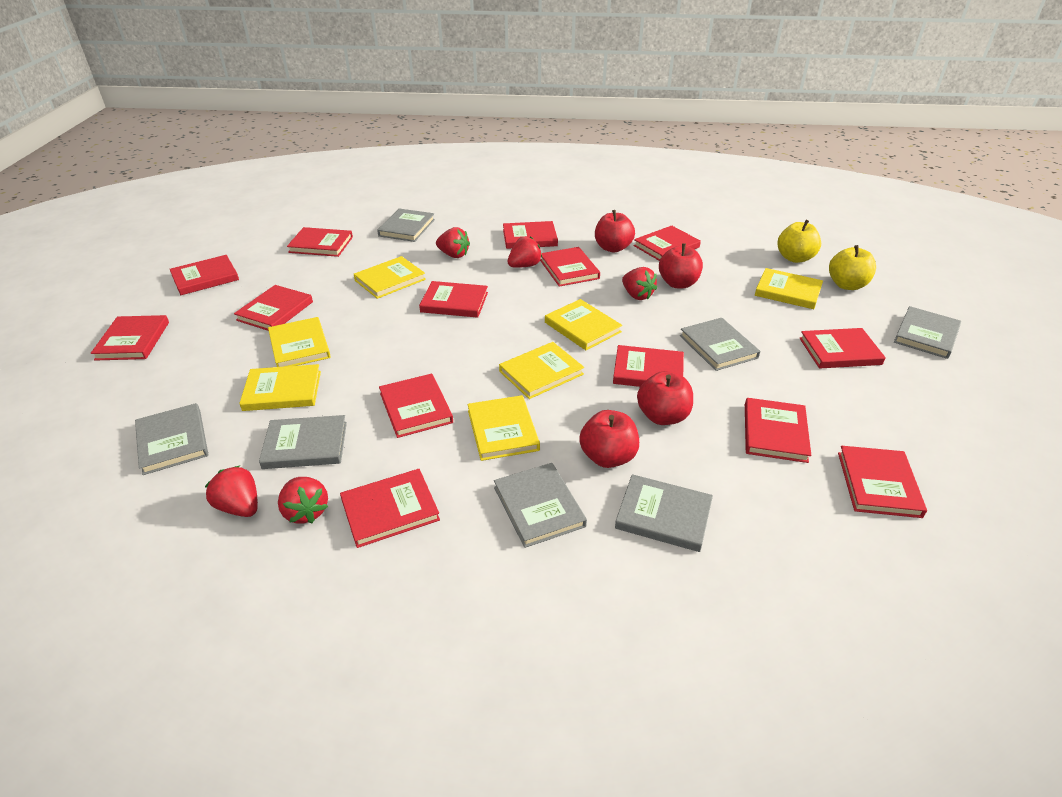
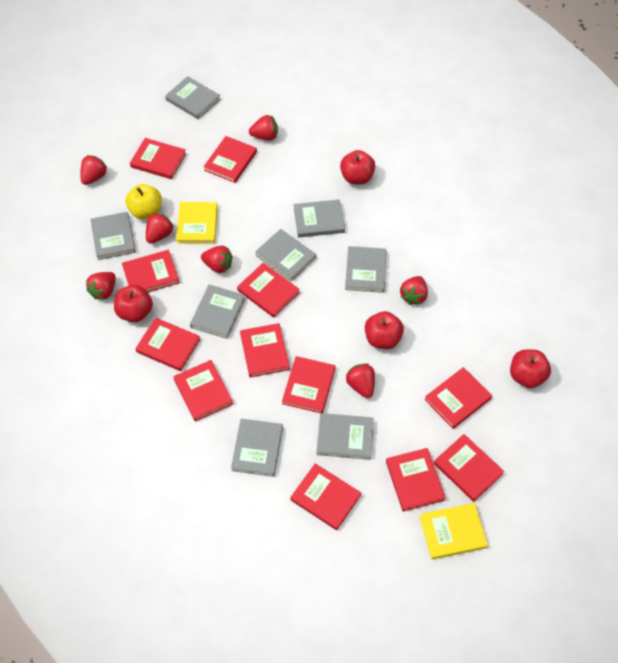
grey book: [135,403,208,475] [259,415,347,469] [377,209,435,242] [494,463,587,548] [615,474,713,552] [680,318,760,371] [894,306,961,359] = 7 -> [90,212,136,260] [165,76,221,119] [190,284,246,339] [231,419,283,477] [255,229,316,282] [294,199,345,237] [316,413,374,460] [345,246,387,293] = 8
red book: [91,315,169,361] [170,255,239,295] [234,285,313,331] [287,227,353,257] [340,469,440,548] [379,374,453,438] [419,281,488,318] [503,221,558,249] [540,247,600,287] [613,345,684,387] [634,226,701,261] [745,398,811,463] [799,328,886,368] [838,446,927,518] = 14 -> [122,250,180,292] [130,138,186,179] [135,318,200,371] [174,360,233,422] [203,136,257,183] [237,263,300,318] [240,323,290,378] [282,356,335,413] [290,463,361,530] [386,448,446,512] [424,367,492,429] [434,434,504,502] = 12
red strawberry: [205,466,258,517] [278,477,328,524] [436,227,470,258] [508,236,542,268] [622,267,657,300] = 5 -> [80,155,108,185] [86,272,116,300] [146,213,174,244] [201,246,233,273] [249,115,278,141] [346,363,375,398] [400,276,428,305] = 7
yellow apple: [778,220,821,263] [829,245,876,290] = 2 -> [126,184,162,219] = 1
yellow book: [239,364,321,411] [268,317,331,367] [354,256,426,299] [467,395,540,461] [499,342,584,399] [545,299,622,350] [755,268,823,309] = 7 -> [176,202,218,244] [420,503,488,559] = 2

